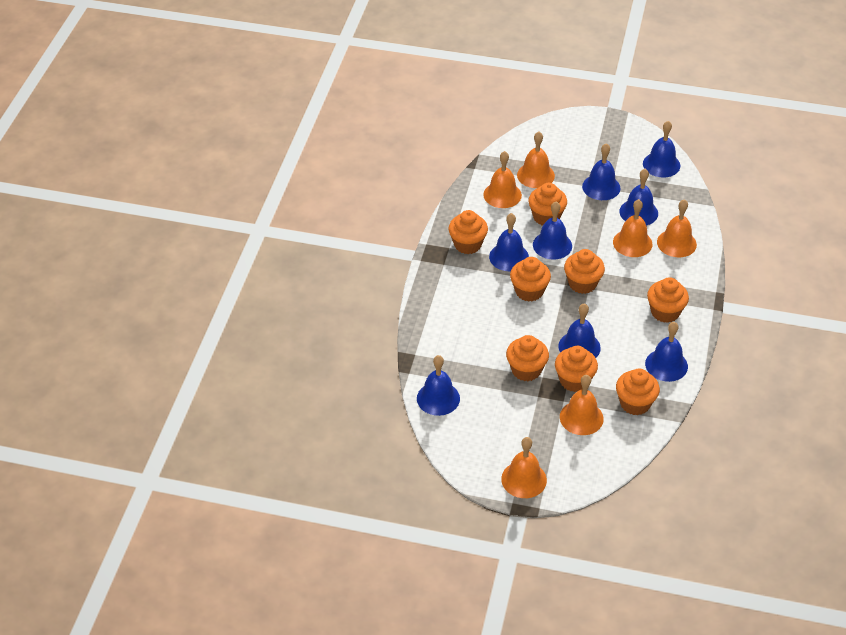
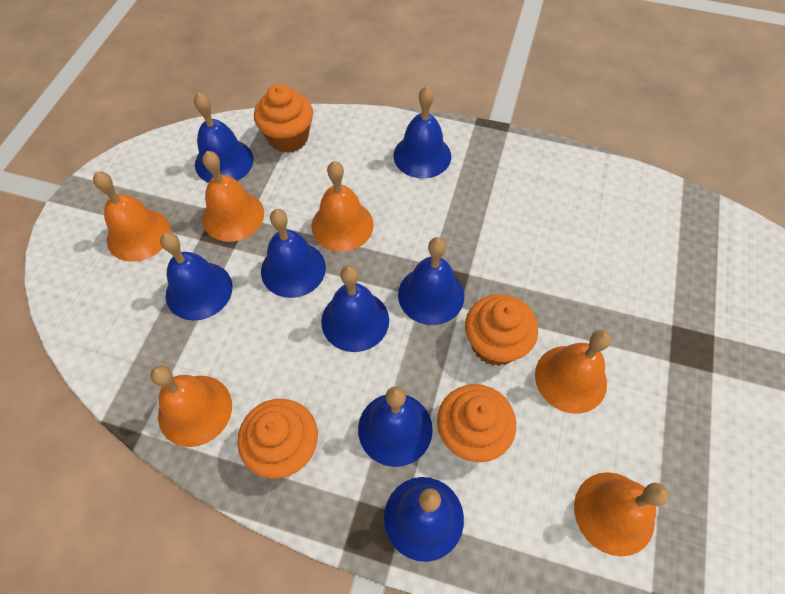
orange cupcake: [448,210,488,254] [506,335,549,381] [510,257,551,302] [528,183,567,226] [555,346,598,392] [564,249,605,294] [616,369,660,415] [647,277,689,323] = 8 -> [237,399,318,479] [254,84,313,153] [437,384,516,462] [465,294,538,366] = 4

